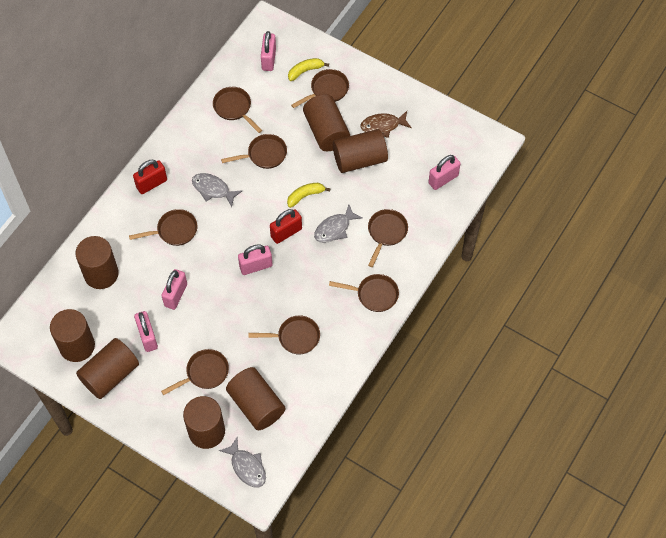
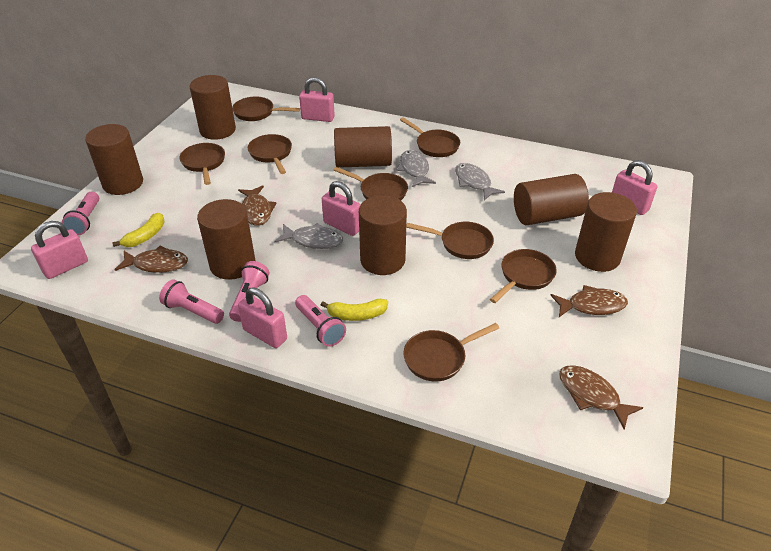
brown fish: [360,111,412,138] = 1 -> [114,246,188,273] [238,185,277,226] [550,285,628,317] [559,365,643,430] = 4
pink flashlight: none = 0 -> [62,192,99,235] [159,279,224,324] [229,261,269,322] [295,295,346,347] = 4
red padlock: [133,160,167,194] [270,209,302,244] = 2 -> none = 0

